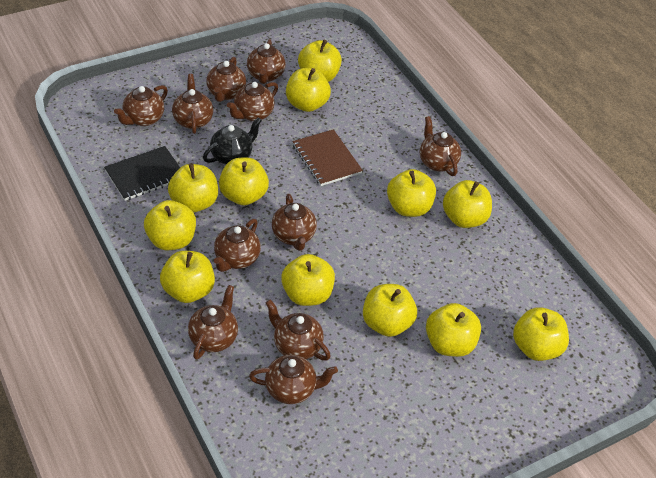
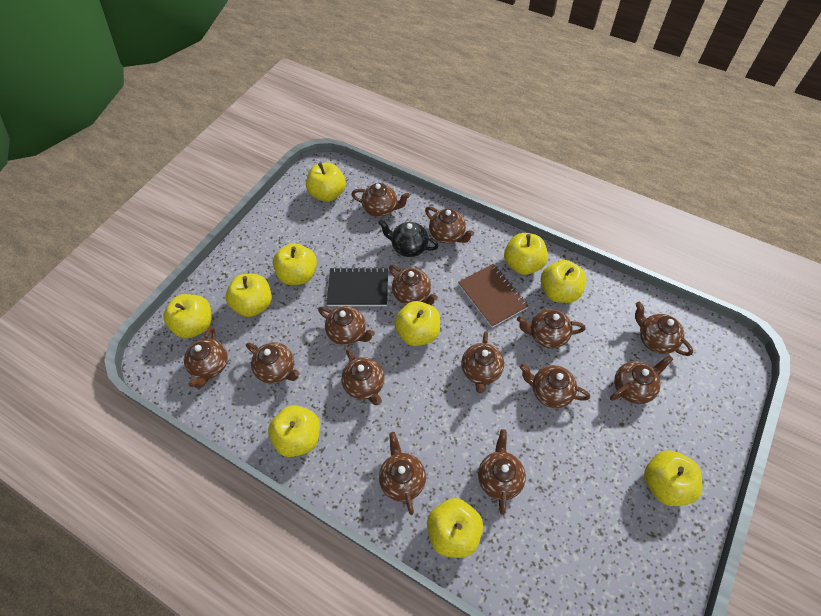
brown teapot: [114,85,168,126] [172,74,213,134] [188,285,238,360] [206,57,246,102] [214,219,261,272] [227,82,278,121] [247,39,285,84] [249,355,338,404] [266,300,331,360] [272,194,317,251] [420,116,461,176] = 11 -> [184,327,228,388] [246,342,300,384] [318,306,375,345] [341,349,385,405] [351,183,410,217] [379,432,426,515] [389,265,438,305] [425,206,474,244] [461,331,504,393] [478,429,526,515] [517,309,586,349] [520,364,590,408] [610,355,673,404] [635,302,693,356] = 14
yellow apple: [144,200,196,250] [160,251,215,303] [168,163,218,212] [219,158,269,205] [281,254,335,306] [286,68,331,112] [298,40,342,82] [363,284,417,337] [387,169,436,217] [426,303,481,357] [443,180,492,228] [513,307,569,361] = 12 -> [163,294,211,338] [226,274,272,317] [268,405,320,457] [273,243,317,285] [306,162,346,202] [394,301,440,346] [427,498,483,558] [504,233,548,275] [541,260,587,303] [644,450,702,506] = 10

